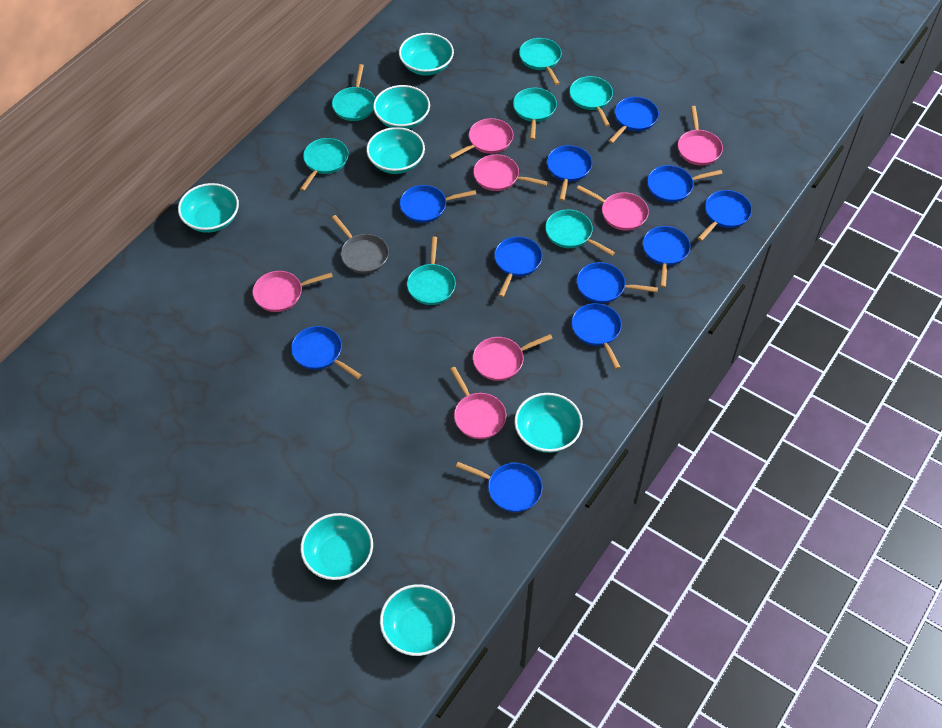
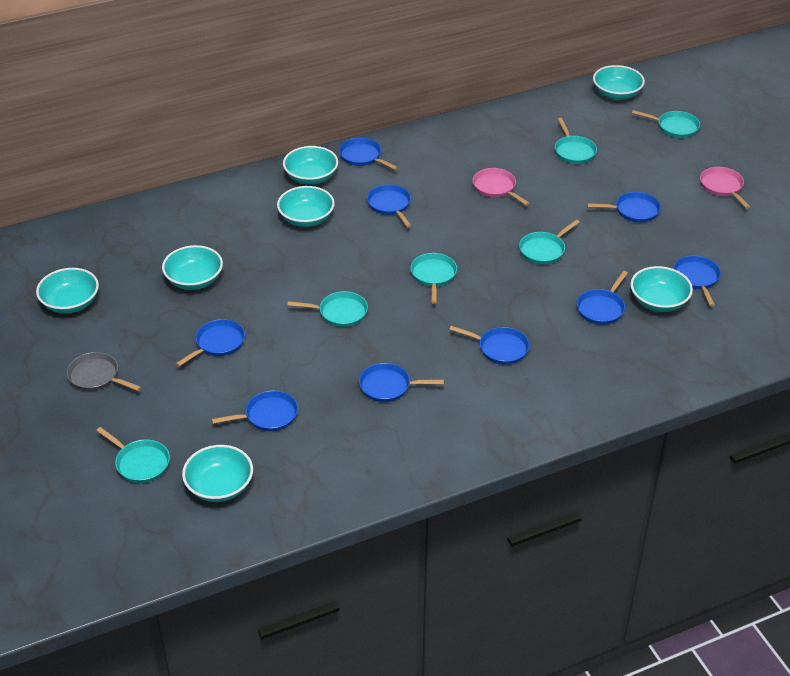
blue pan: [291,326,361,379] [400,185,476,223] [456,462,543,512] [494,236,542,297] [547,145,592,201] [571,303,622,369] [577,262,658,303] [609,97,659,143] [643,226,691,288] [647,165,723,202] [698,190,752,241] = 11 -> [176,319,245,367] [212,390,298,431] [339,138,398,170] [359,363,444,402] [367,184,411,227] [449,326,530,364] [577,271,628,325] [587,192,661,222] [673,255,721,306] = 9
pink pan: [253,271,333,312] [449,118,513,159] [450,367,507,439] [473,154,548,191] [473,334,553,381] [576,185,649,231] [678,106,723,166] = 7 -> [473,168,529,205] [700,167,750,209] = 2
turquoise pan: [300,138,349,191] [332,64,375,121] [407,237,456,305] [513,88,557,140] [519,38,562,85] [545,209,615,256] [569,76,613,127] = 7 -> [96,427,170,483] [287,291,368,327] [410,253,457,304] [519,220,580,264] [555,118,597,164] [632,110,700,138] = 6

